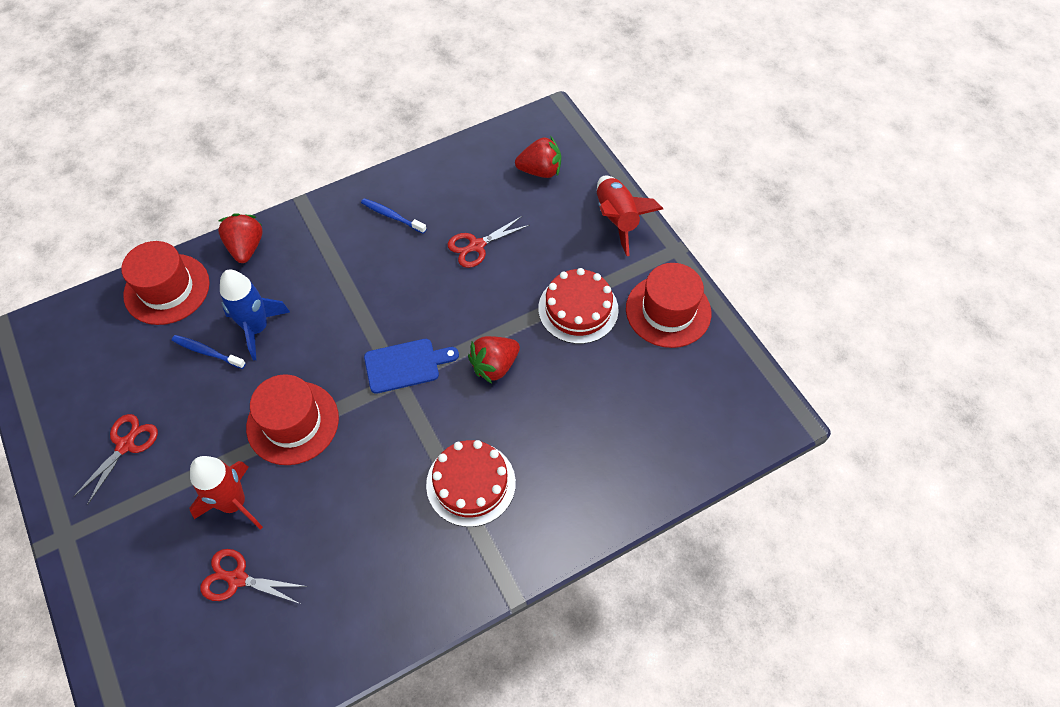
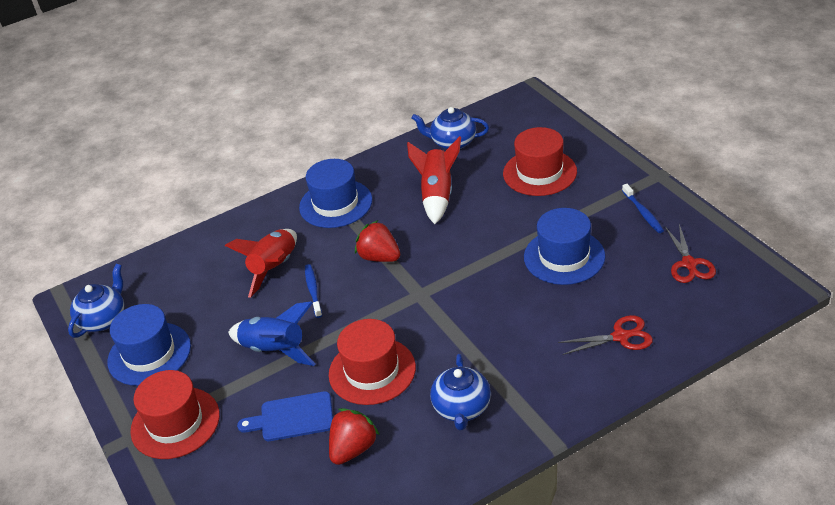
blue hat: none = 0 -> [107,304,191,386] [299,159,372,228] [524,208,605,285] = 3
blue teapot: none = 0 -> [68,264,124,338] [411,107,489,149] [430,354,491,430] = 3
red cake: [426,440,516,527] [538,268,619,344] = 2 -> none = 0
red scissors: [73,414,158,505] [200,549,308,604] [448,216,530,268] = 3 -> [558,315,653,355] [665,224,716,283] = 2
red strawberry: [218,213,263,263] [468,336,520,384] [515,136,561,178] = 3 -> [329,408,379,465] [355,220,400,262] = 2

